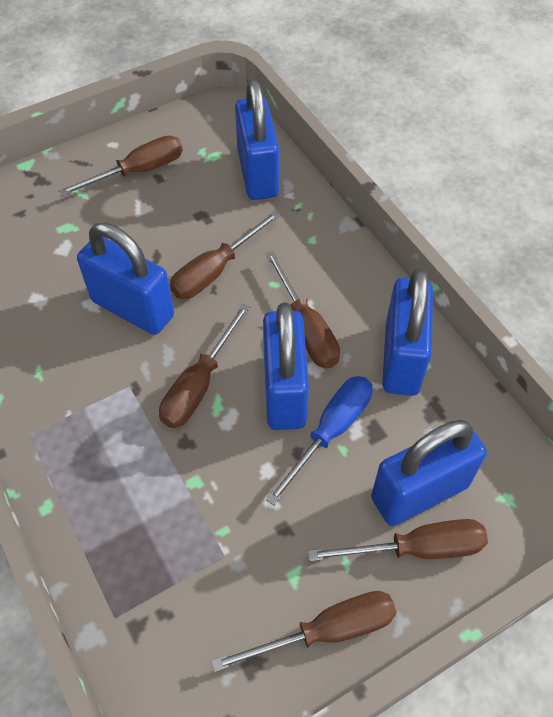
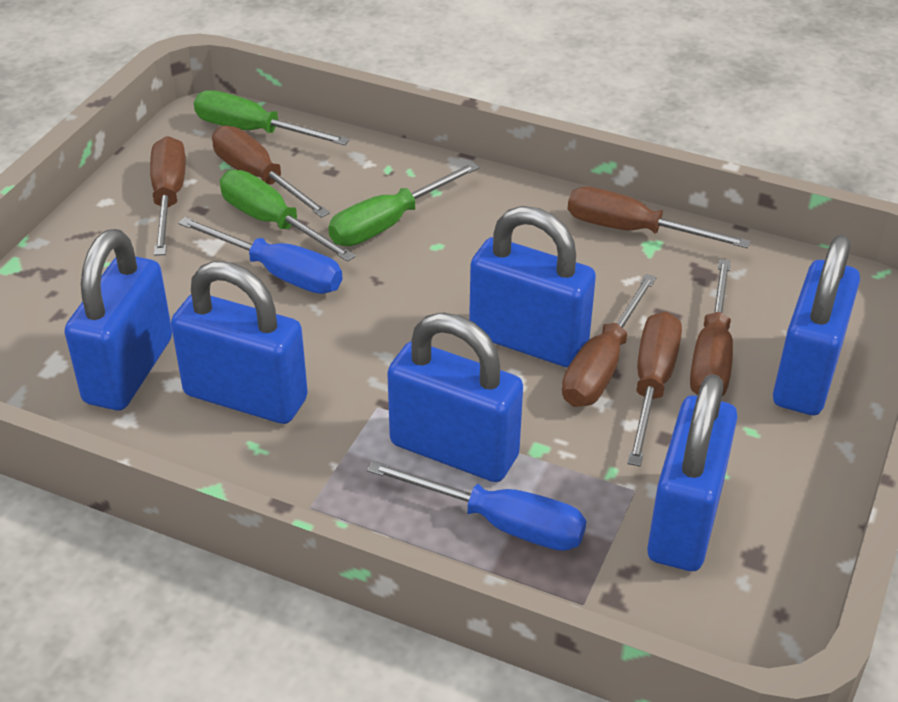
blue padlock: [77,223,174,335] [235,79,279,200] [263,303,309,430] [371,420,487,526] [382,268,433,396] = 5 -> [64,229,172,411] [171,261,308,424] [387,313,523,482] [469,206,596,367] [647,374,738,571] [773,235,860,415] = 6
blue screwdriver: [266,376,373,506] = 1 -> [178,217,342,294] [367,461,586,551] = 2
green screwdriver: none = 0 -> [194,90,350,145] [220,170,356,262] [328,162,480,246] = 3

